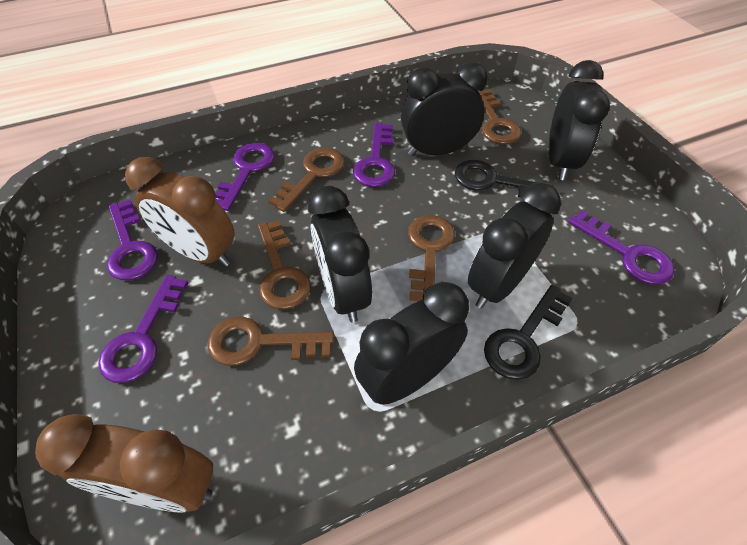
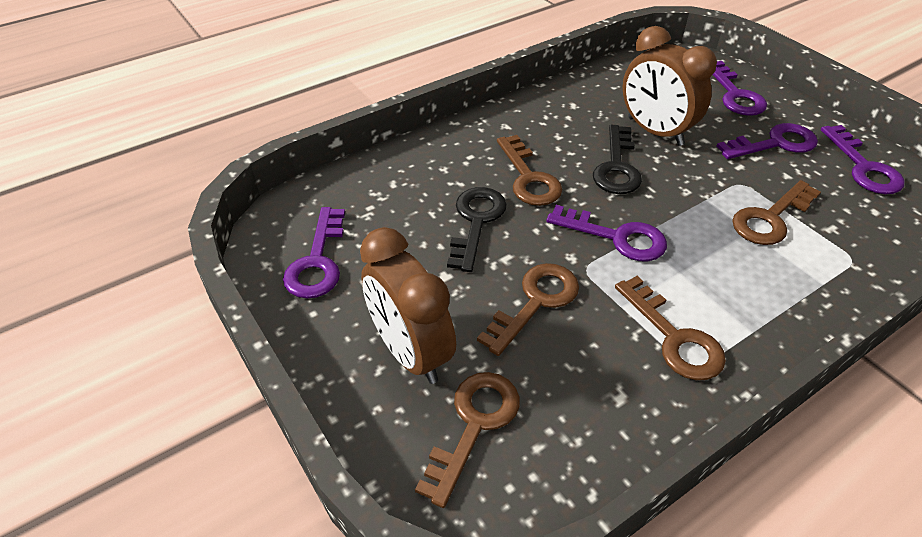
black clock: [308,186,372,323] [354,282,469,405] [401,62,488,156] [468,183,561,309] [549,60,610,180] = 5 -> none = 0

